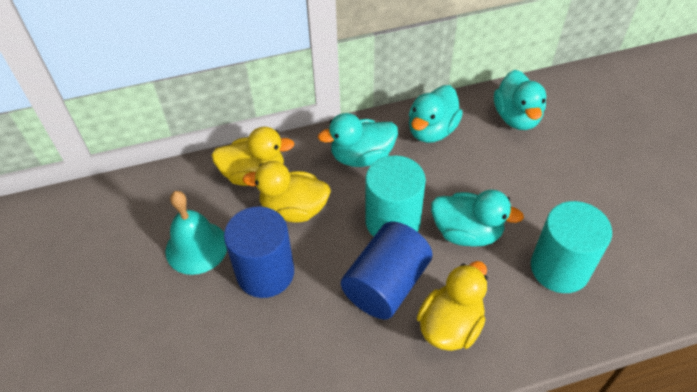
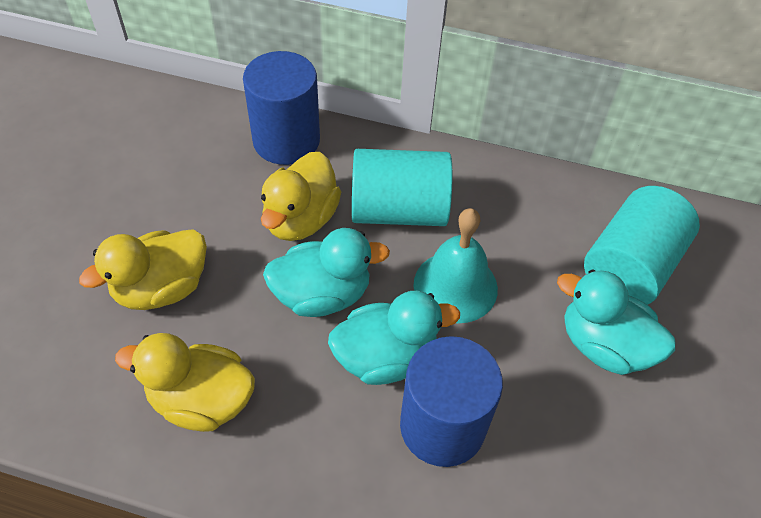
turquoise duck: [318,113,398,167] [409,85,463,143] [431,189,524,247] [494,70,546,130] = 4 -> [263,228,390,317] [328,291,460,385] [557,269,675,375] = 3

